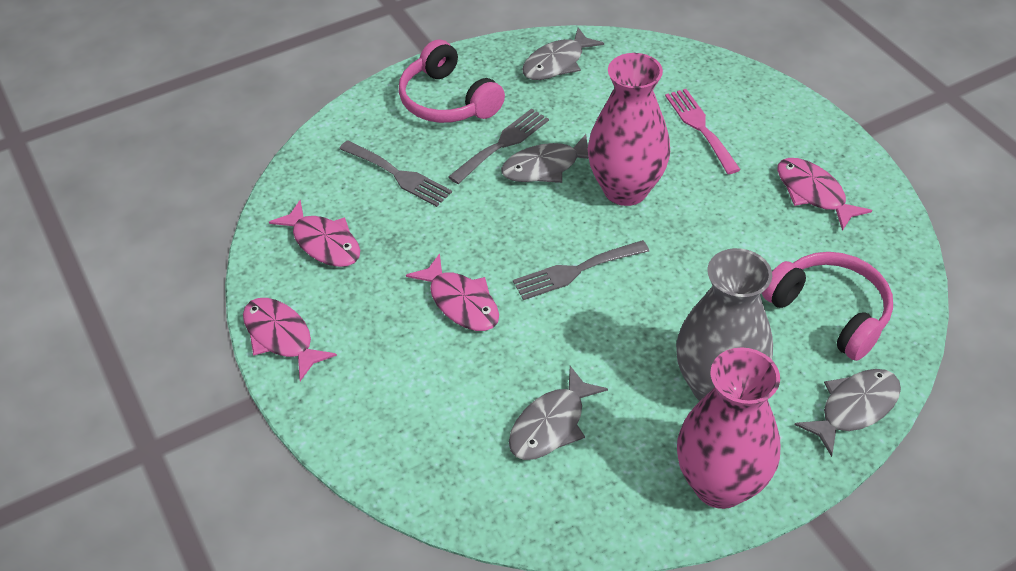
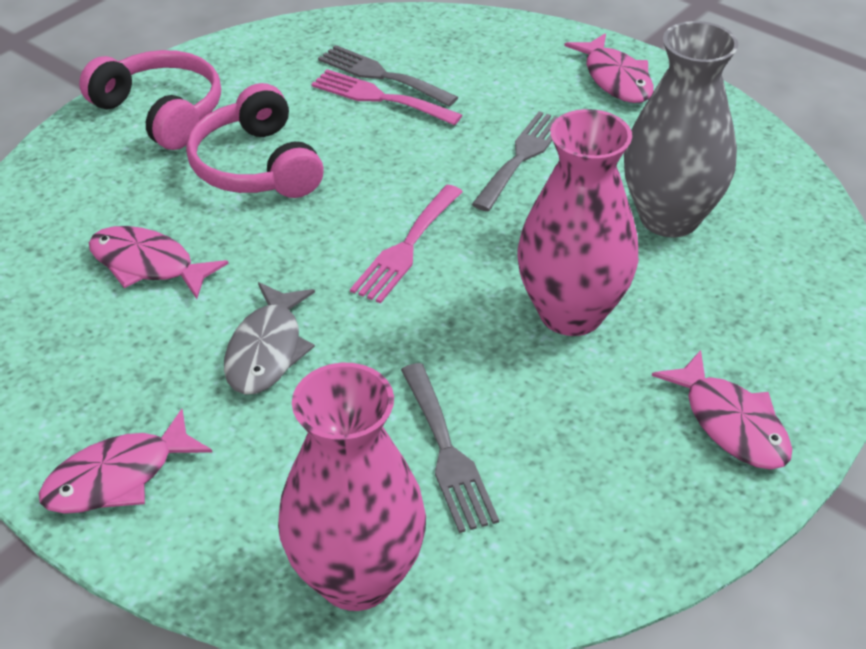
grey fish: [501,134,589,183] [509,366,608,460] [522,27,604,80] [794,369,901,457] = 4 -> [224,282,315,395] = 1
pink fork: [665,89,741,174] = 1 -> [311,69,462,125] [350,185,463,303] = 2

